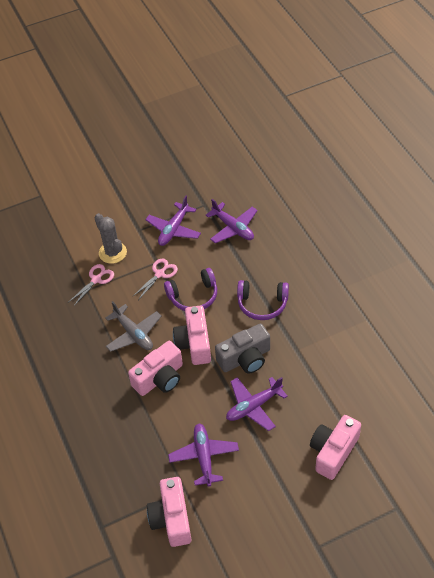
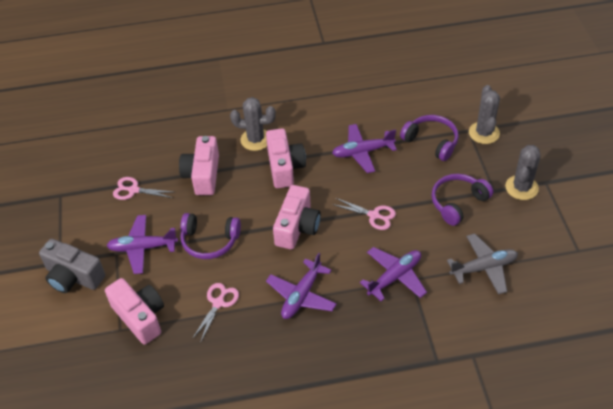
grey cactus: [94,213,127,264] = 1 -> [230,97,276,151] [469,85,500,144] [505,145,540,200] = 3
pink scissors: [69,264,114,306] [132,258,178,300] = 2 -> [113,177,173,200] [192,283,239,343] [332,198,396,230] = 3
purple headphones: [164,268,217,311] [237,280,289,320] = 2 -> [180,213,241,259] [400,115,459,161] [431,174,493,226] = 3

